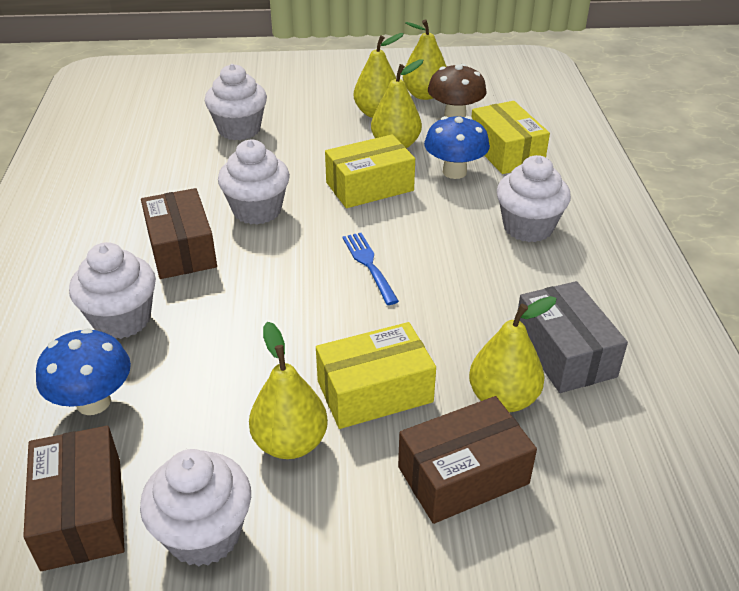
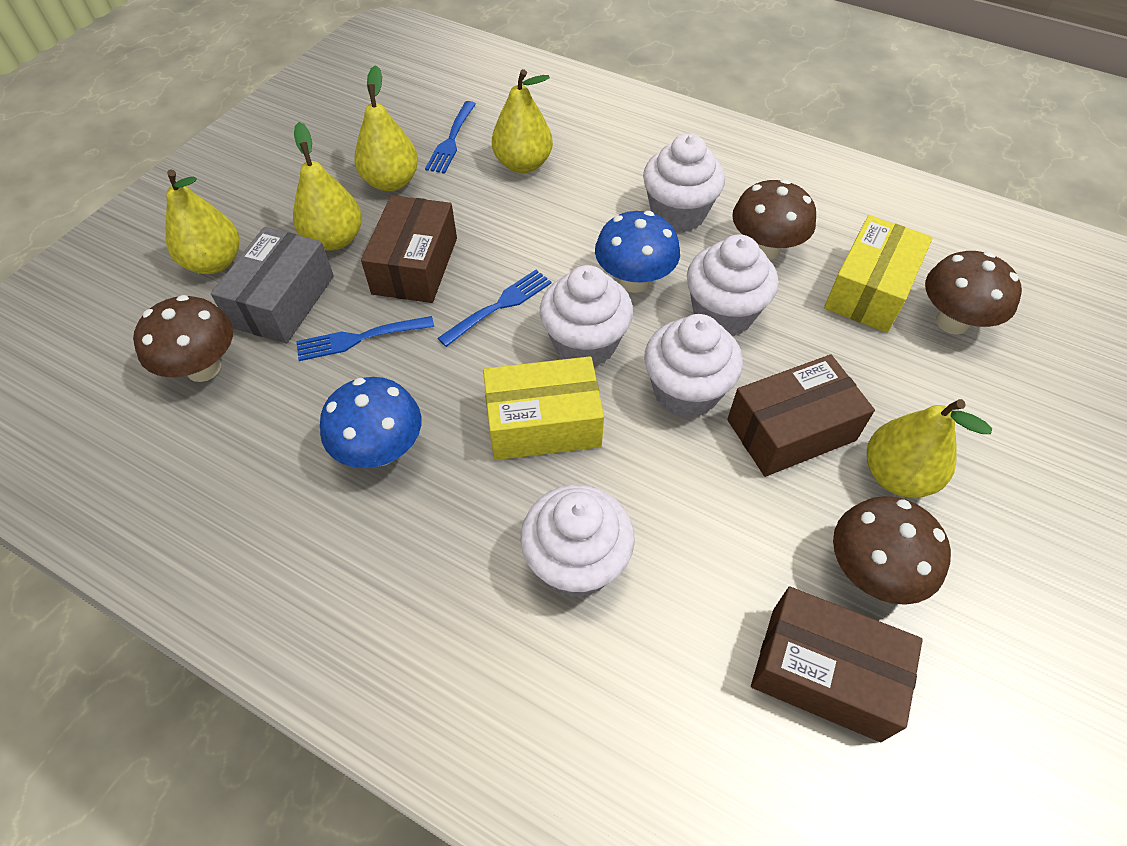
blue fork: [342,233,399,305] = 1 -> [296,316,434,361] [425,101,476,173] [438,270,552,347] = 3
brown mushroom: [428,64,487,117] = 1 -> [133,295,233,382] [732,179,816,260] [833,496,951,605] [925,251,1022,335] = 4
yellow box: [316,322,436,429] [325,134,415,208] [471,101,550,174] = 3 -> [483,356,604,460] [824,215,933,333] = 2

